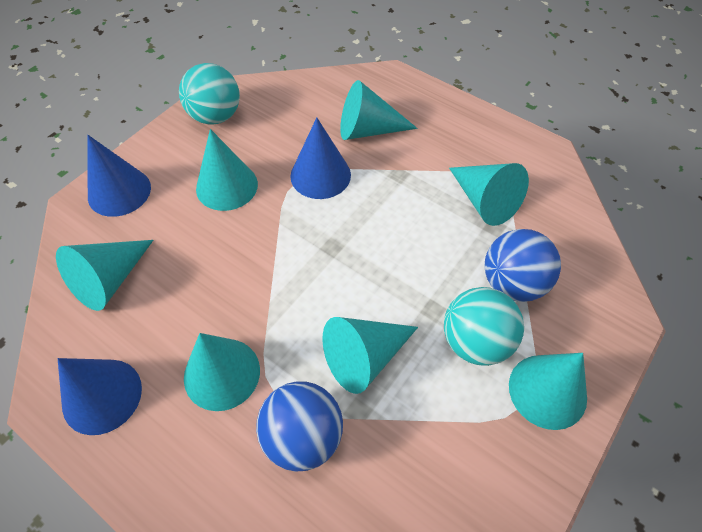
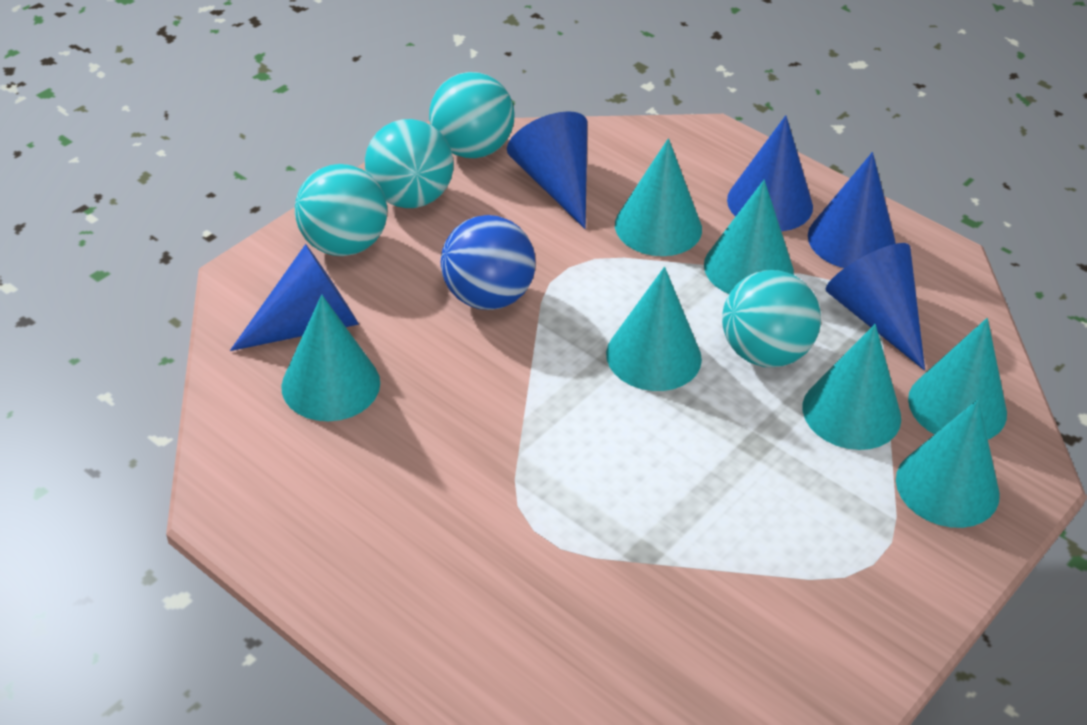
blue ball: [256,381,343,471] [485,229,561,302] = 2 -> [441,215,536,310] = 1
blue cone: [58,358,142,435] [87,135,151,217] [290,118,351,199] = 3 -> [230,244,359,351] [507,111,587,229] [727,115,813,231] [808,152,896,268] [826,243,925,370] = 5
turquoise ball: [179,63,240,125] [444,287,524,366] = 2 -> [295,164,387,256] [365,119,453,208] [429,72,515,158] [722,270,821,367] = 4

